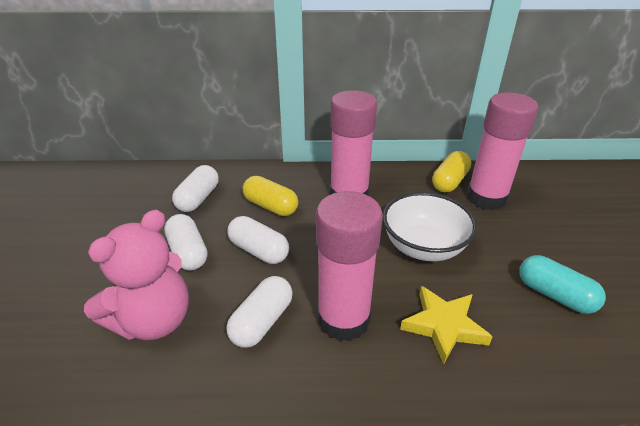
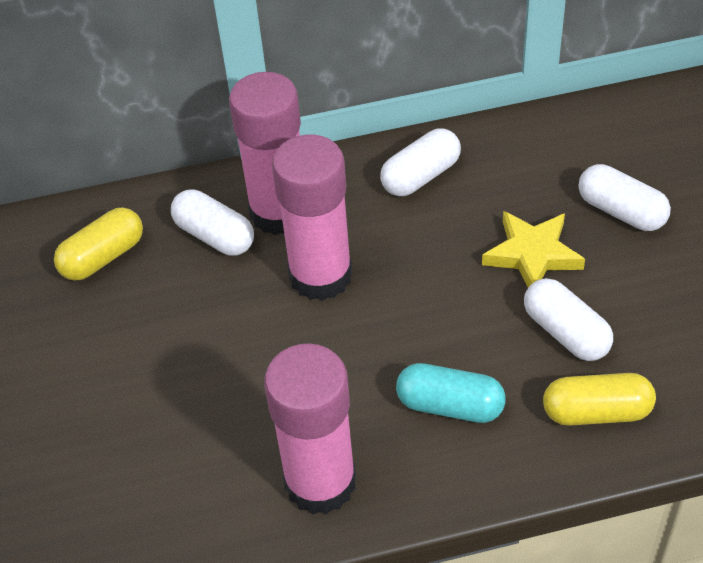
pink teddy bear: [84,210,189,340] = 1 -> none = 0
white bowl: [383,192,477,261] = 1 -> none = 0

